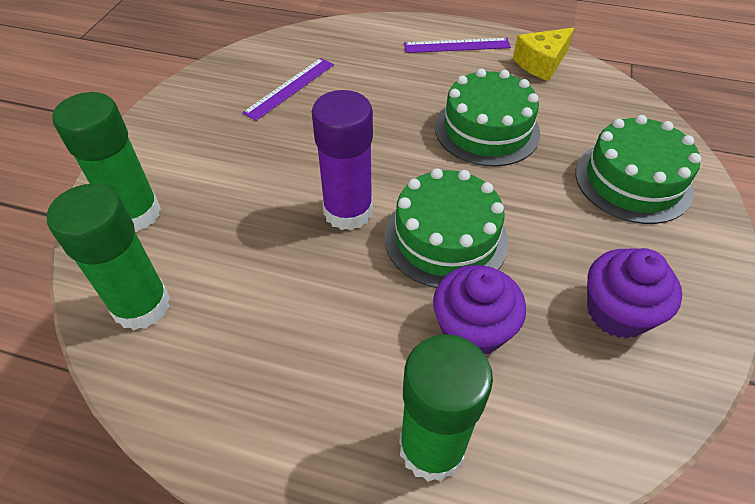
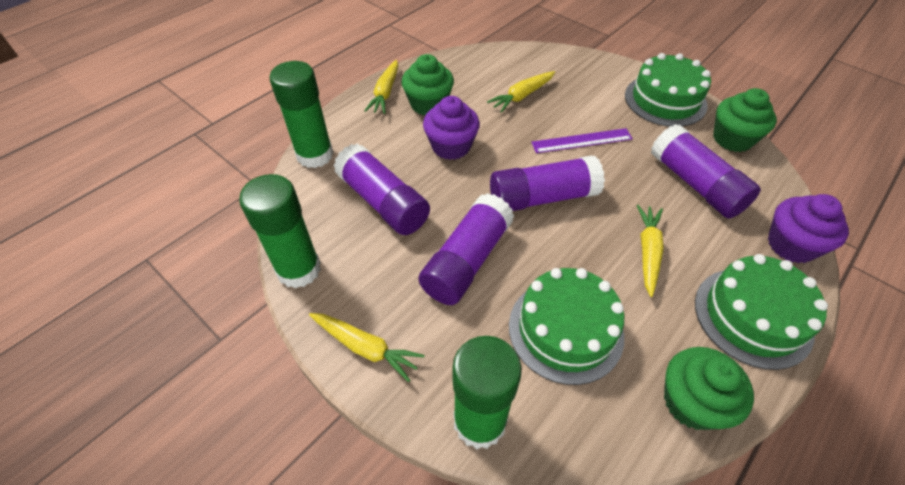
green cupcake: none = 0 -> [402,54,454,115] [664,347,754,430] [713,88,777,152] = 3
purple glue stick: [311,90,373,230] = 1 -> [334,143,430,235] [418,193,514,305] [490,156,605,211] [651,124,761,219] = 4
purple ruler: [242,58,334,121] [404,38,511,53] = 2 -> [531,128,633,153] = 1
yellow carrot: none = 0 -> [309,313,425,382] [364,60,398,114] [487,71,555,113] [636,205,663,297] = 4
yellow cheese: [513,27,574,81] = 1 -> none = 0

